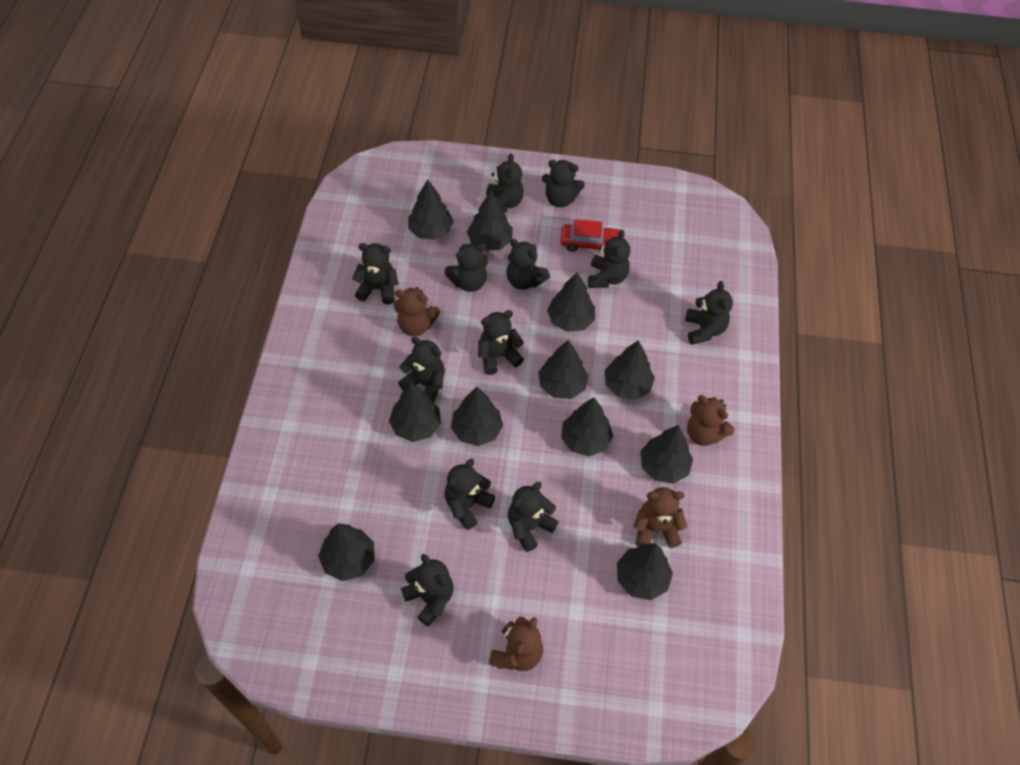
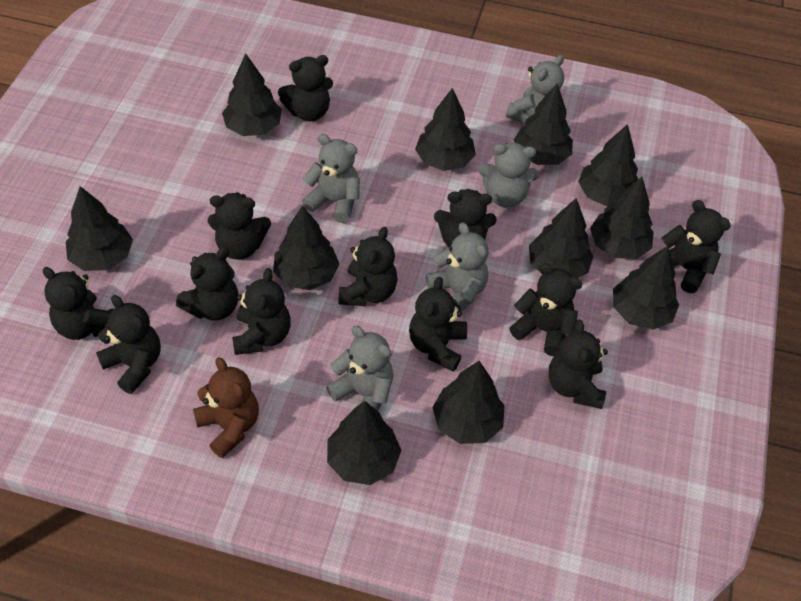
brown teddy bear: [394,287,440,336] [489,617,543,671] [633,487,687,548] [687,395,734,446] = 4 -> [193,357,259,458] = 1
grey teddy bear: none = 0 -> [302,134,360,223] [326,326,394,411] [426,222,488,312] [479,143,539,208] [506,55,564,124] = 5
red car: [561,219,620,252] = 1 -> none = 0

